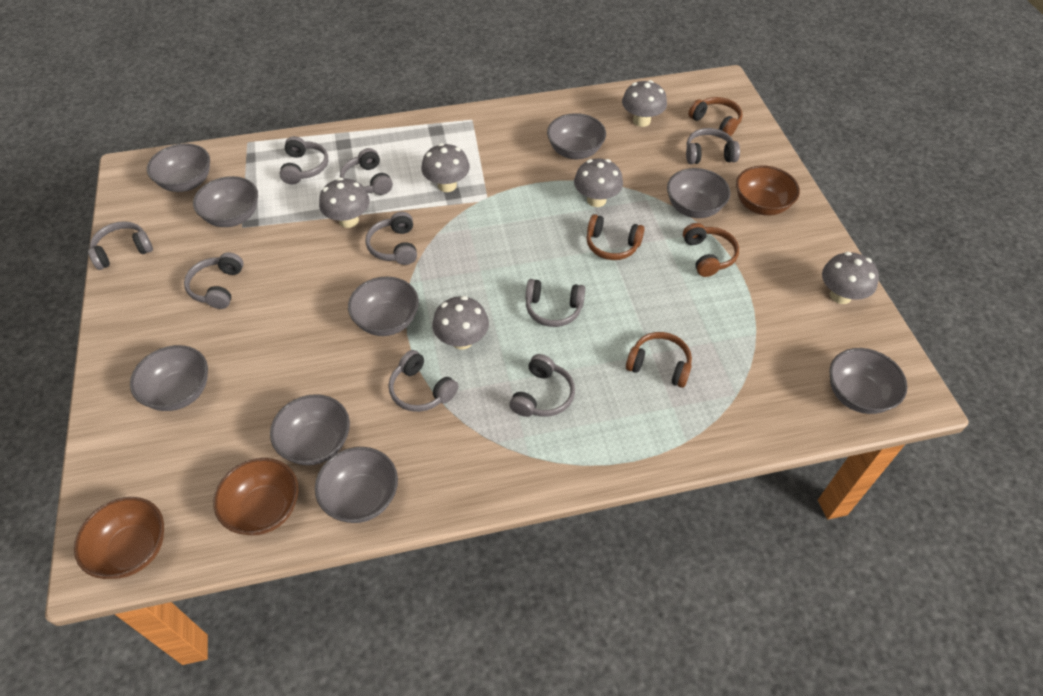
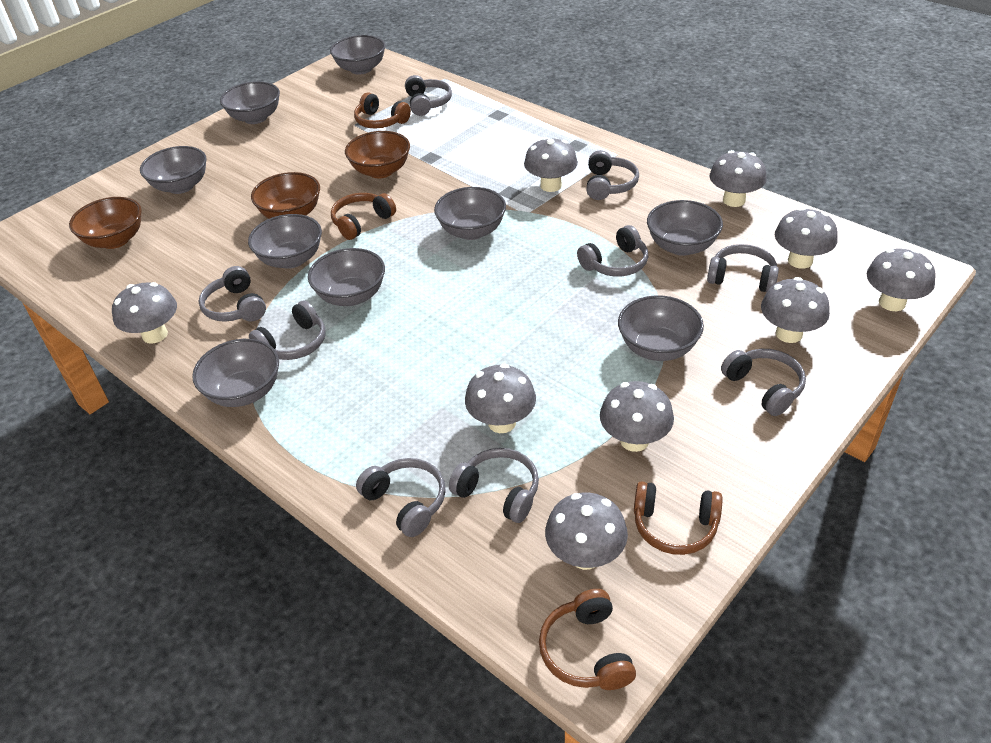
grey mushroom: [319,178,370,228] [421,143,470,192] [432,296,489,350] [574,159,623,207] [622,80,667,127] [822,252,879,304] = 6 -> [112,282,177,344] [465,364,536,433] [524,137,578,192] [545,492,628,570] [600,381,674,452] [710,150,767,207] [761,277,830,343] [775,207,838,269] [867,248,936,311] = 9

